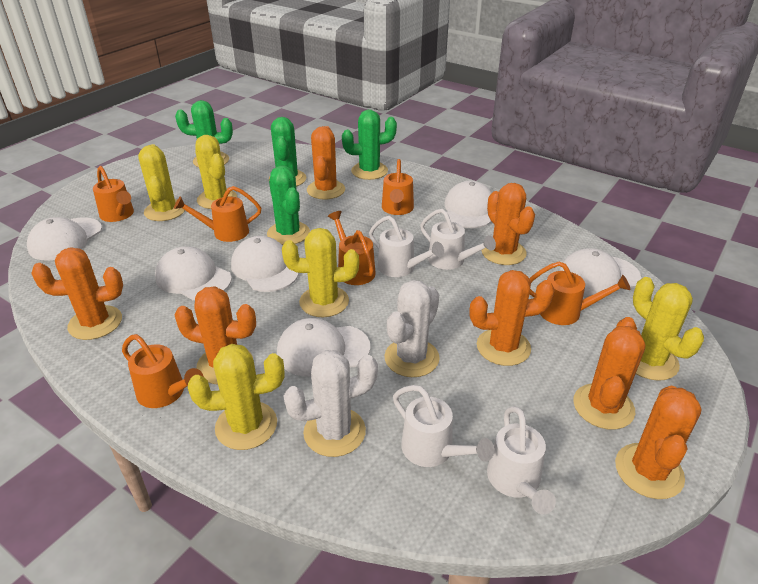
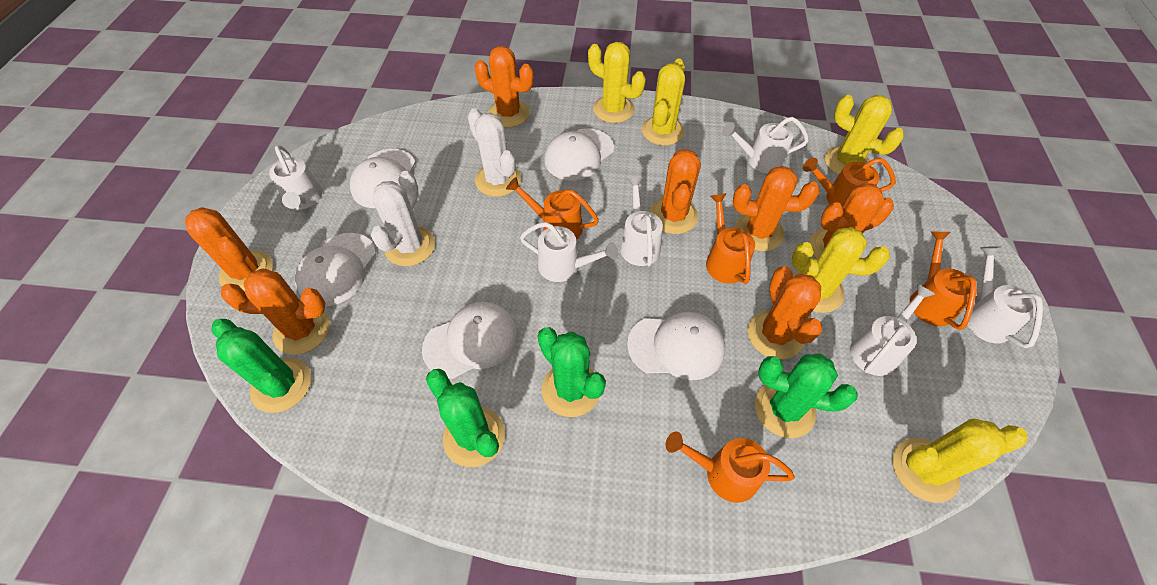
orange watering can: [93,166,134,222] [122,334,204,408] [174,186,261,242] [328,211,376,285] [382,159,414,215] [529,261,630,325] = 6 -> [506,177,599,240] [665,431,795,503] [706,193,755,284] [803,158,895,206] [910,231,977,330] = 5
white cap: [27,217,102,261] [155,246,232,300] [231,236,299,292] [277,318,370,377] [444,181,492,228] [559,248,641,295] = 6 -> [295,233,376,306] [350,149,416,208] [422,302,518,379] [544,128,614,181] [627,312,725,380] = 5
white watering can: [369,216,444,277] [393,385,494,467] [420,209,496,270] [487,406,556,514] = 4 -> [269,145,322,210] [520,222,618,282] [620,177,663,266] [722,117,809,173] [850,284,935,376] [967,246,1043,348] = 6

